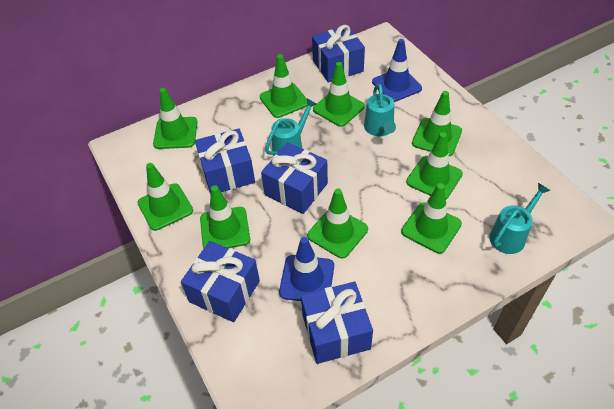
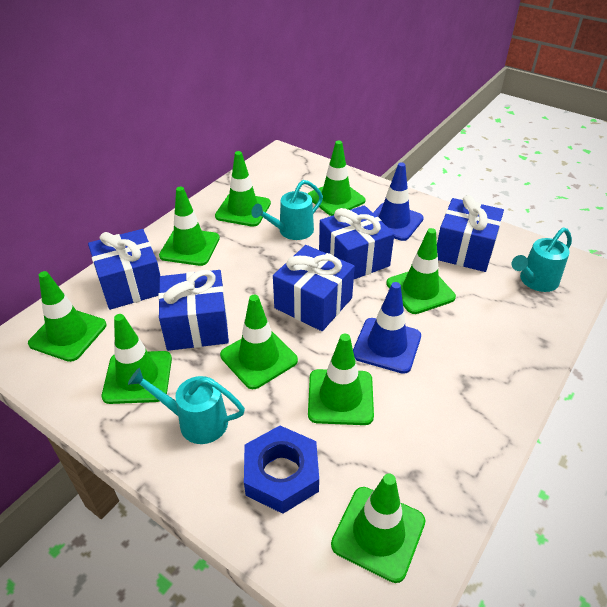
blue nut: none = 0 -> [244,426,319,514] = 1

